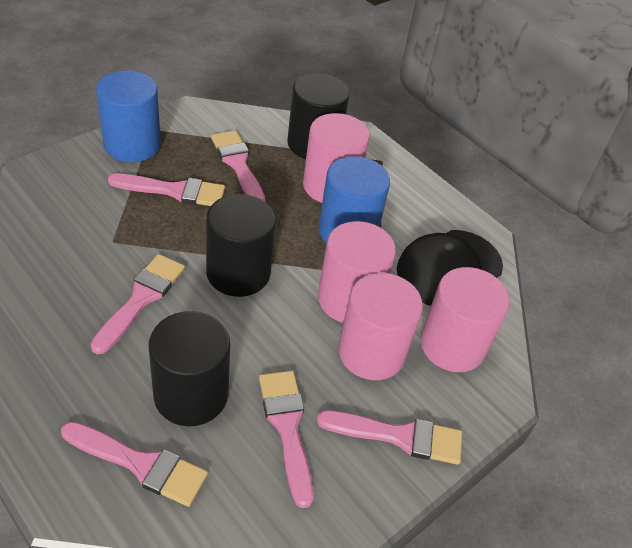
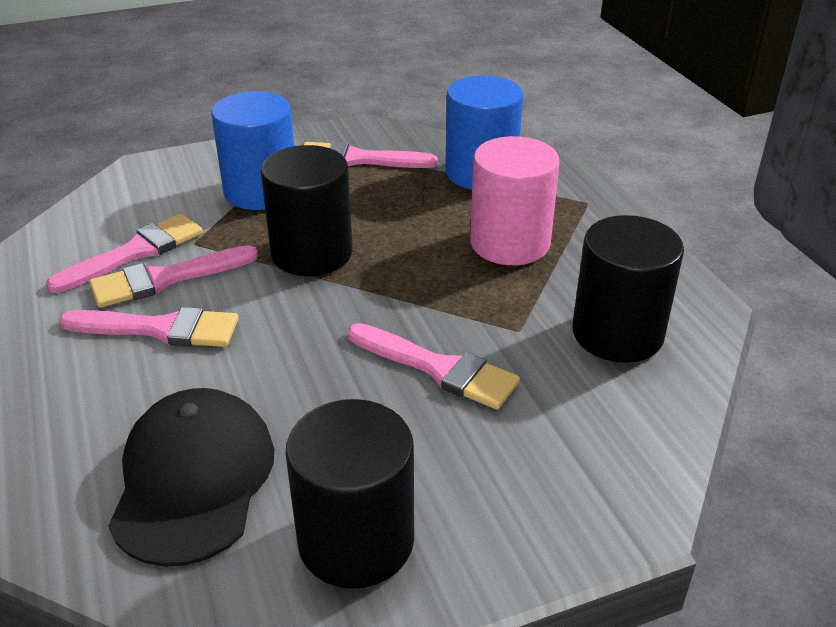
pink brush: [61,421,208,507] [90,254,185,354] [108,174,225,206] [211,130,266,202] [259,370,314,508] [317,410,462,465] = 6 -> [46,213,203,293] [59,307,239,347] [89,245,258,308] [303,141,438,168] [348,323,520,410] = 5
pink cylinder: [303,113,370,203] [318,221,396,323] [338,273,423,380] [420,267,510,372] = 4 -> [470,136,560,265] = 1

